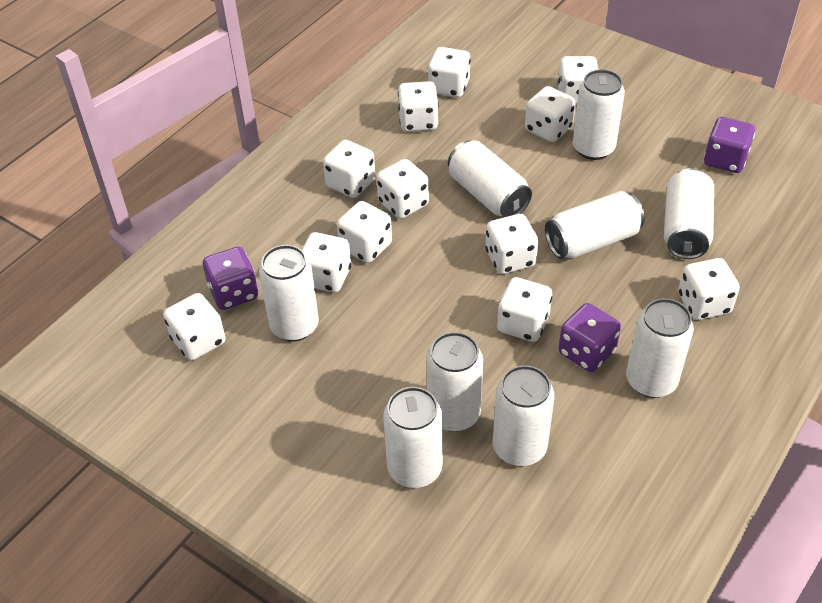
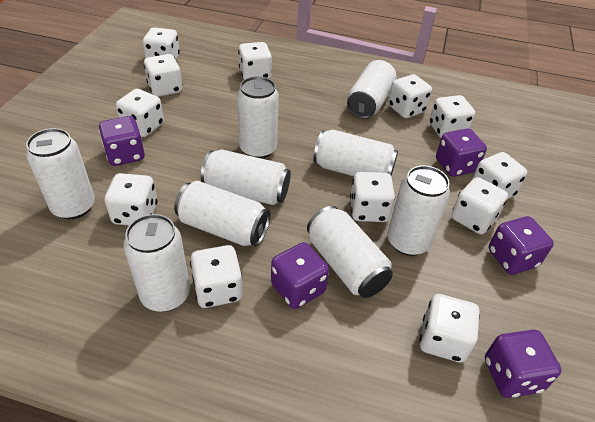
purple dice: [203,247,258,310] [558,303,621,372] [704,117,755,173] = 3 -> [99,116,145,166] [271,242,329,309] [436,128,487,177] [485,330,561,398] [489,216,554,275] = 5

